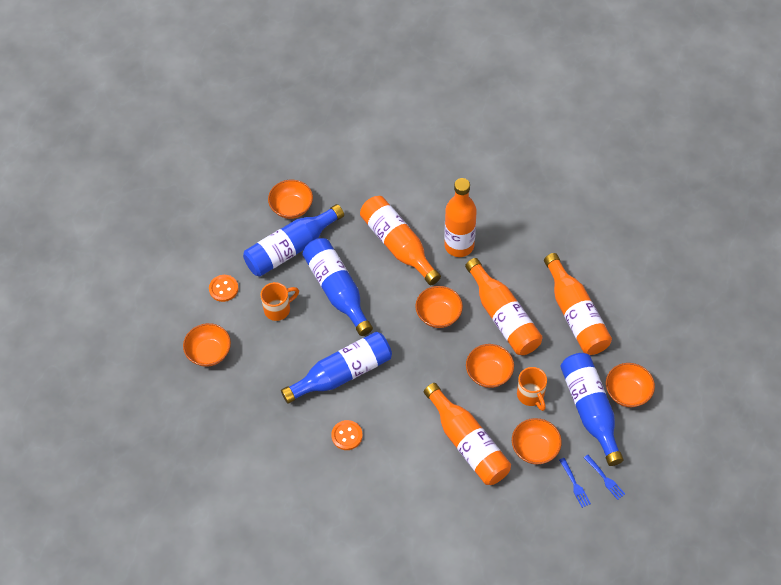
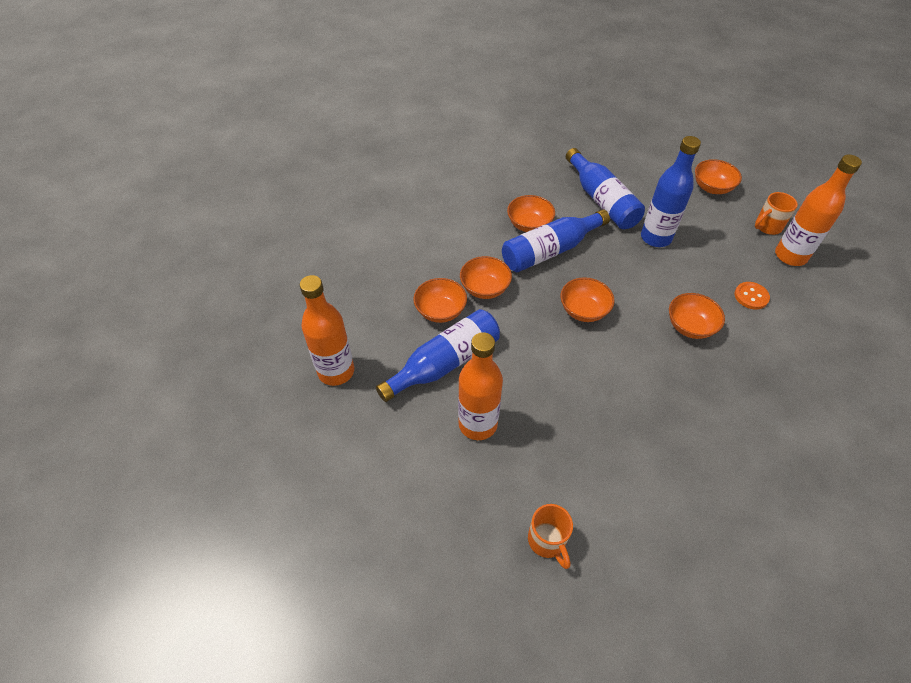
blue fork: [559,458,591,508] [584,455,625,500] = 2 -> none = 0
orange bottle: [360,196,441,285] [424,383,511,485] [444,178,477,257] [465,258,543,355] [544,253,612,355] = 5 -> [300,275,354,386] [458,332,503,440] [775,155,862,266] = 3
orange button: [209,275,238,302] [331,420,363,450] = 2 -> [734,282,770,309] = 1

